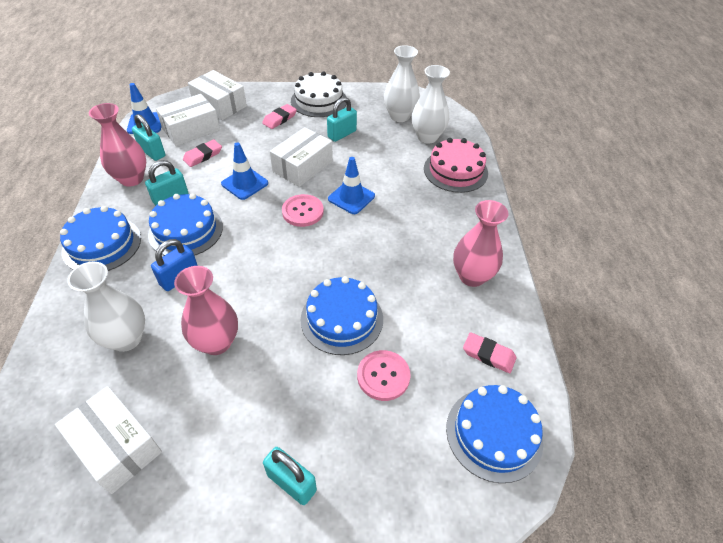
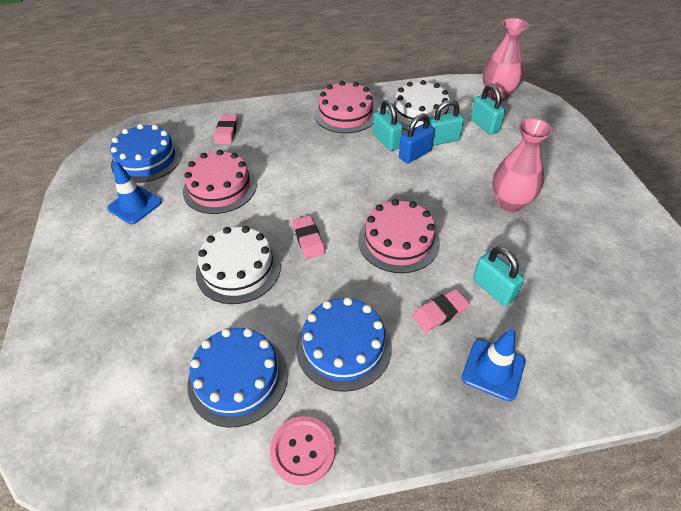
blue cake: [60,206,141,271] [148,193,223,256] [301,276,383,355] [446,385,544,483] = 4 -> [110,124,182,183] [188,328,288,427] [296,297,392,392] = 3
blue traffic cone: [127,83,162,134] [221,142,268,200] [328,157,375,214] = 3 -> [107,161,162,224] [462,329,526,402] = 2
pink button: [282,194,324,227] [357,350,411,401] = 2 -> [270,416,336,485] = 1
pink cake: [424,138,488,193] = 1 -> [183,150,257,214] [314,81,377,133] [358,199,440,273] = 3
pink vase: [89,103,146,187] [174,266,238,355] [453,200,509,287] = 3 -> [483,18,529,101] [492,119,553,212] = 2
white box: [55,386,162,494] [156,94,220,146] [188,70,247,120] [270,127,333,187] = 4 -> none = 0
white cake: [291,71,347,117] = 1 -> [196,226,281,304] [389,80,452,131] = 2
white vase: [67,262,145,352] [384,45,420,122] [412,65,450,143] = 3 -> none = 0

